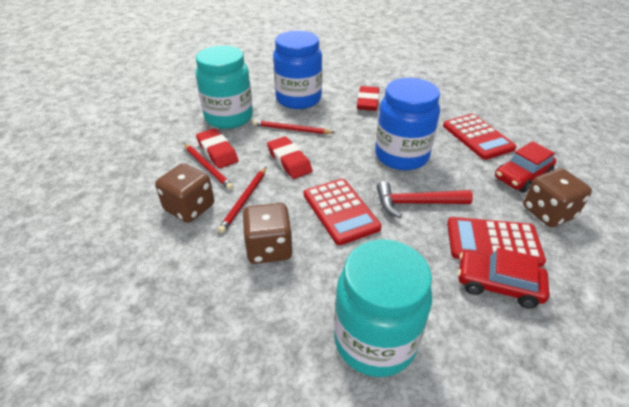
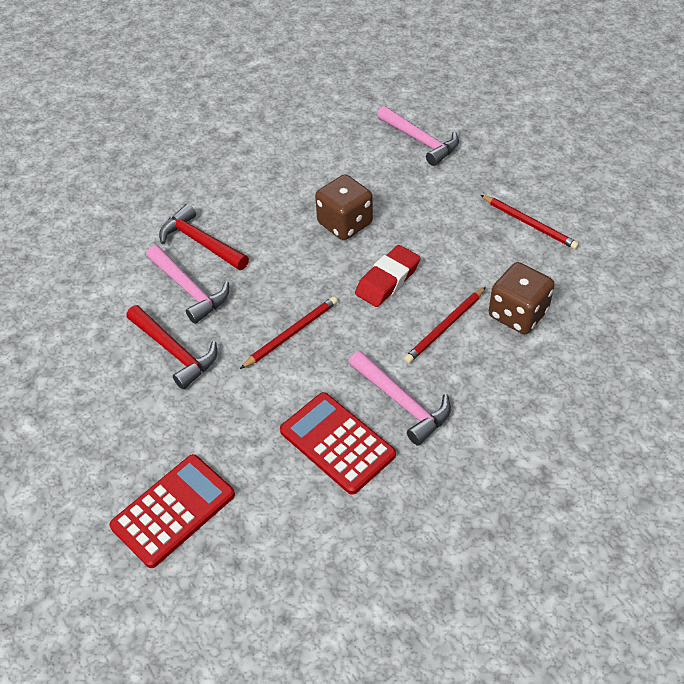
blue jar: [273,31,322,109] [375,78,440,170] = 2 -> none = 0
brown dice: [155,163,214,223] [242,203,293,264] [523,168,592,227] = 3 -> [315,174,373,240] [489,262,555,334] = 2
pink hammer: none = 0 -> [146,245,229,324] [349,351,451,445] [377,106,459,166] = 3
red calculator: [304,179,382,245] [443,114,517,160] [447,217,546,267] = 3 -> [109,454,235,568] [280,392,396,495] = 2
red car: [458,248,549,309] [495,141,556,193] = 2 -> none = 0
red eraser: [196,128,239,169] [267,137,312,179] [357,86,379,111] = 3 -> [355,245,420,307] = 1
red hammer: [376,181,473,218] = 1 -> [126,305,217,389] [159,204,249,270] = 2
turquoise jar: [196,46,253,129] [334,240,432,377] = 2 -> none = 0

